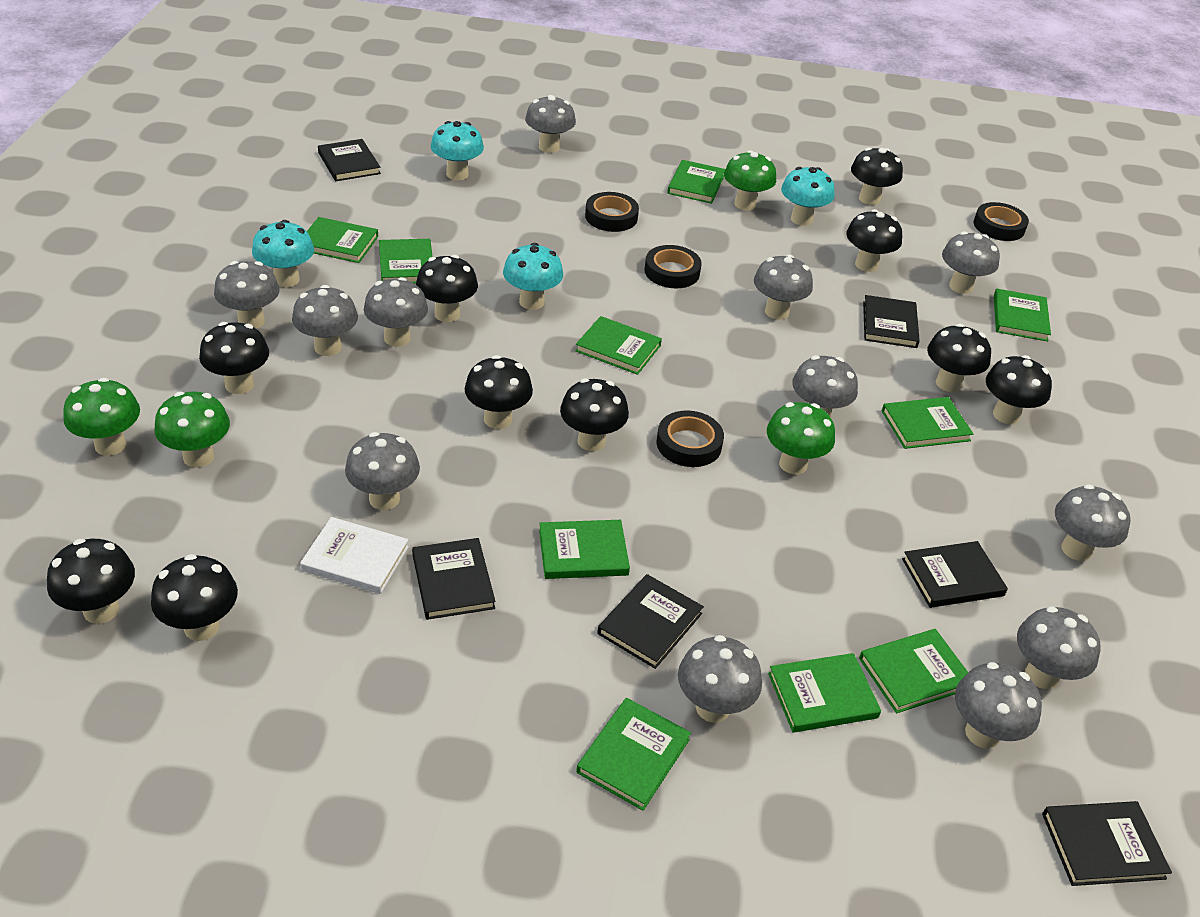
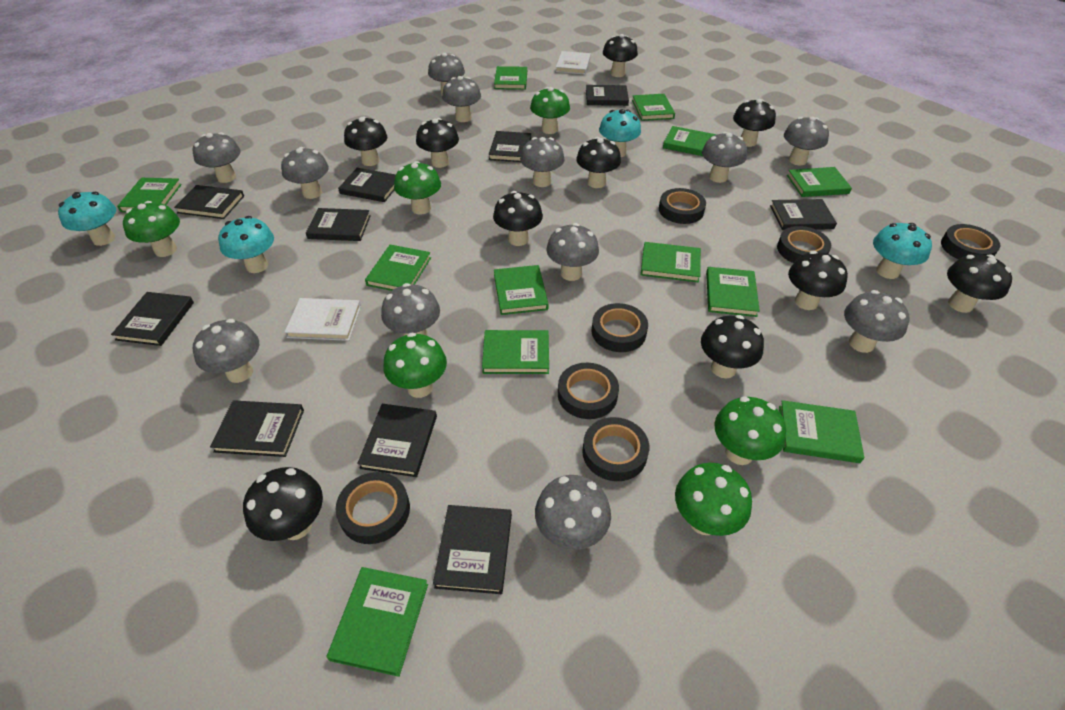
black book: [318,139,381,181] [412,538,495,620] [597,574,704,669] [863,295,920,348] [902,541,1008,608] [1042,801,1172,886] = 6 -> [111,292,194,346] [174,185,244,219] [210,400,304,457] [306,208,371,241] [338,168,396,202] [357,404,437,477] [433,505,512,594] [489,131,531,162] [586,85,629,106] [770,199,837,230] = 10
black tape: [585,192,639,232] [645,245,702,288] [657,411,724,467] [974,202,1029,241] = 4 -> [336,472,410,544] [558,363,619,419] [582,417,649,481] [592,303,648,352] [659,188,706,224] [777,226,831,263] [941,224,1000,259] = 7
green book: [307,217,378,263] [379,239,433,284] [539,520,630,579] [575,316,662,375] [576,698,691,811] [667,160,725,204] [768,653,881,732] [859,629,968,713] [882,397,973,449] [994,289,1051,341] = 10 -> [117,178,182,212] [327,567,428,677] [365,245,431,291] [482,330,549,374] [494,66,527,90] [494,265,549,315] [632,94,675,121] [641,242,701,283] [663,126,716,156] [706,267,760,317] [779,400,864,463] [787,167,852,197] = 12
green mushroom: [63,378,140,456] [154,392,230,468] [724,150,776,210] [767,402,835,474] = 4 -> [123,201,180,257] [383,333,447,398] [394,161,441,214] [530,87,570,134] [675,463,752,536] [714,396,786,465] = 6
white book: [300,517,409,594] = 1 -> [285,298,361,341] [556,51,591,75] = 2

